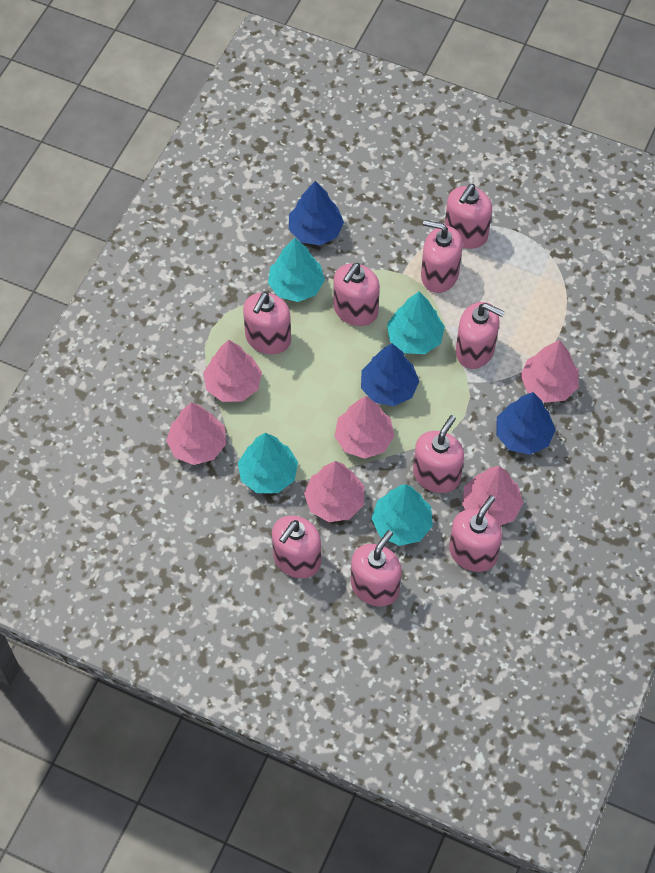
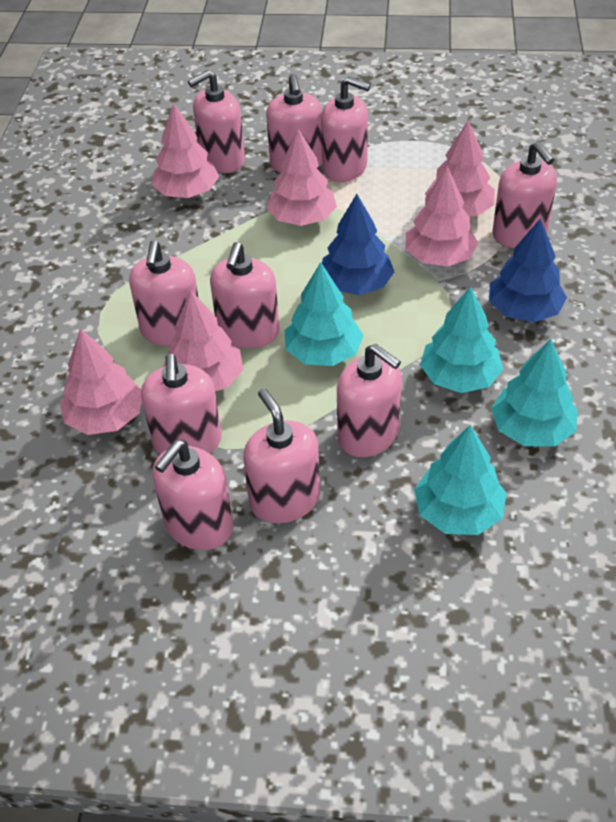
blue tree: [289,181,344,245] [361,343,419,406] [496,392,556,455] = 3 -> [322,194,394,295] [489,218,567,322] = 2
pink soap dispenser: [243,292,291,354] [272,516,321,579] [333,263,380,326] [351,530,402,606] [413,415,464,493] [421,220,462,293] [445,184,492,249] [449,495,502,572] [456,302,505,369] = 9 -> [129,240,199,346] [141,354,222,455] [153,440,233,550] [188,70,245,173] [210,242,280,349] [243,388,320,523] [266,74,322,173] [321,76,371,182] [337,344,402,457] [492,142,557,248] = 10

